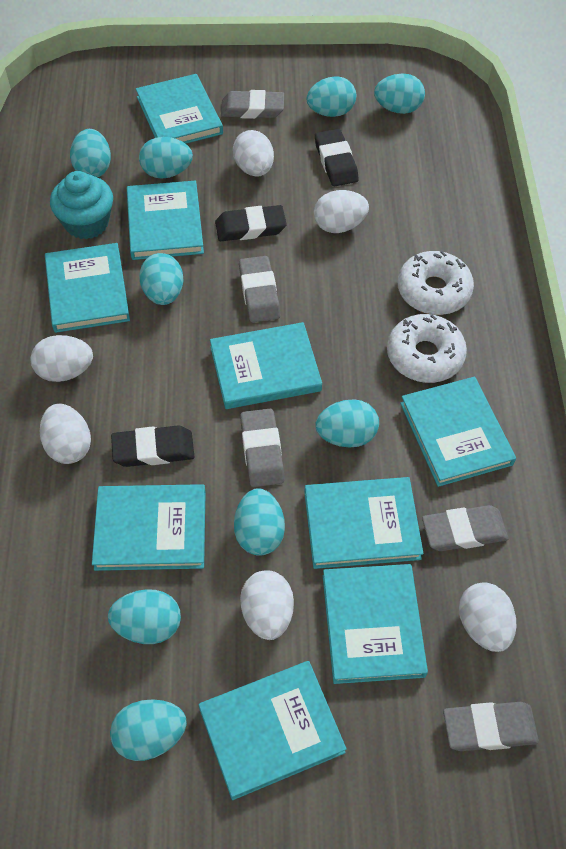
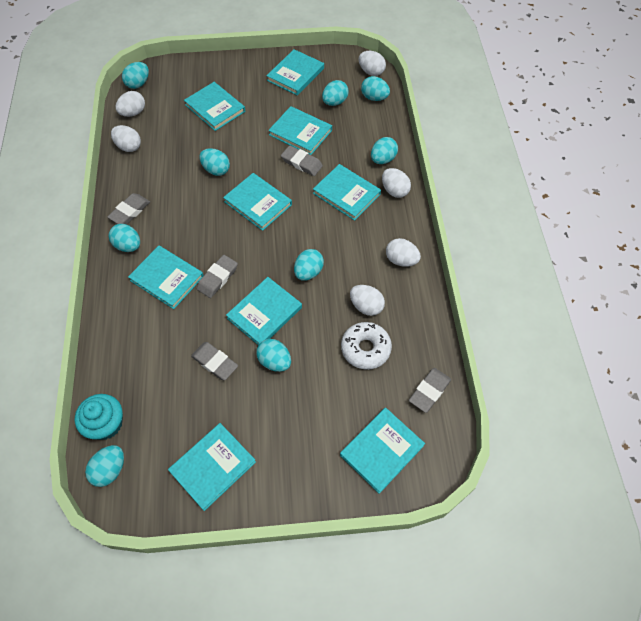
black eraser: [111,426,194,467] [215,205,287,241] [315,129,359,186] = 3 -> none = 0
white donut: [387,314,467,383] [398,251,474,315] = 2 -> [341,322,392,370] = 1

